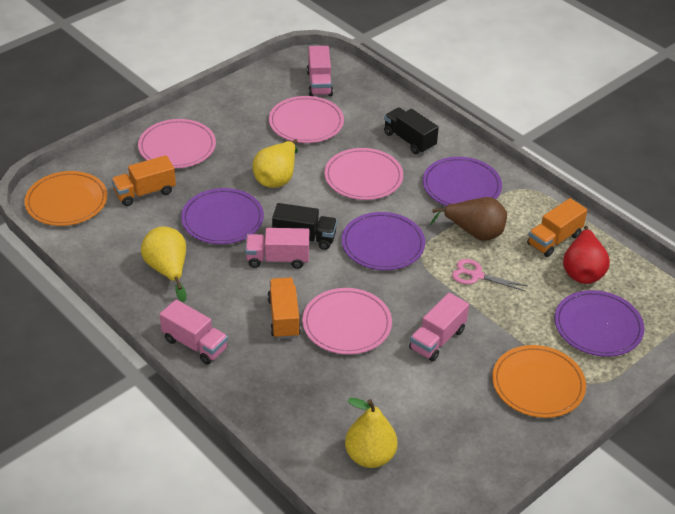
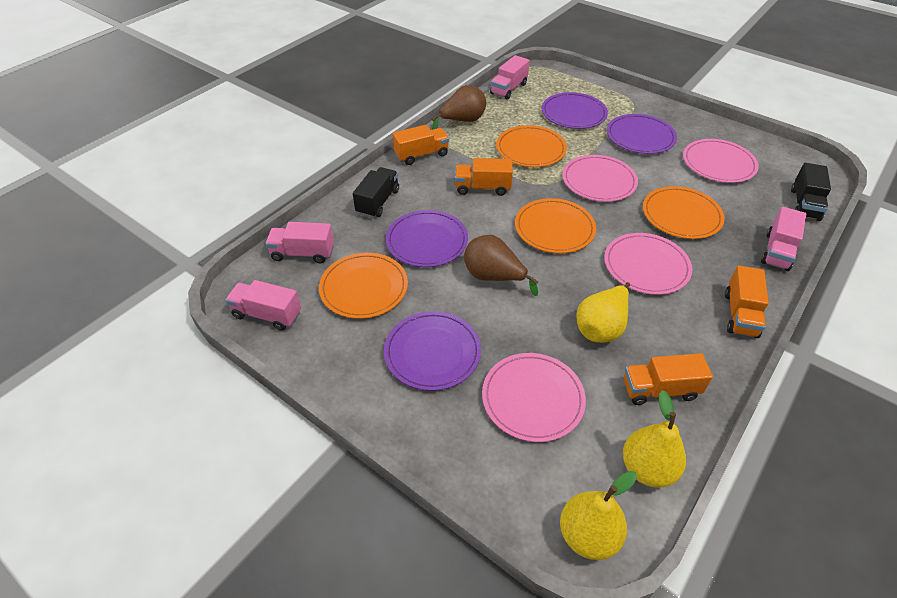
brown pear: [430,197,507,241] = 1 -> [432,85,486,130] [464,235,539,296] = 2
orange plate: [25,171,108,226] [492,345,586,418] = 2 -> [319,253,408,319] [496,125,567,167] [515,198,596,253] [643,186,725,239] = 4
orange truck: [111,155,176,206] [267,277,301,339] [527,198,587,257] = 3 -> [393,125,449,165] [455,158,513,196] [623,353,713,405] [725,265,769,338] = 4
pink scissors: [452,259,527,292] = 1 -> none = 0
red pear: [563,226,610,284] = 1 -> none = 0

